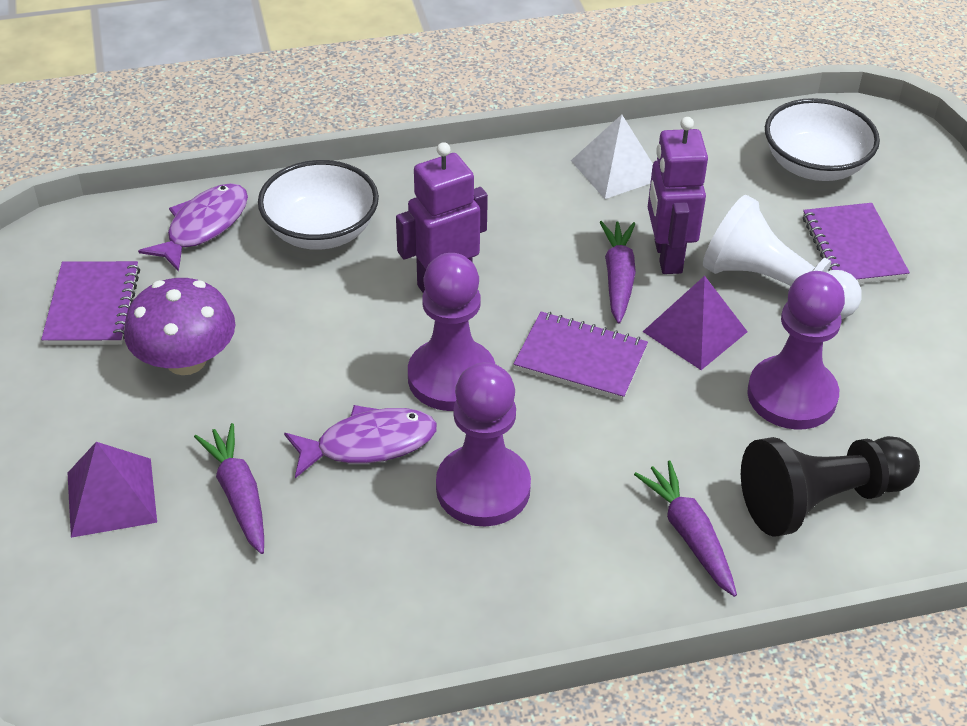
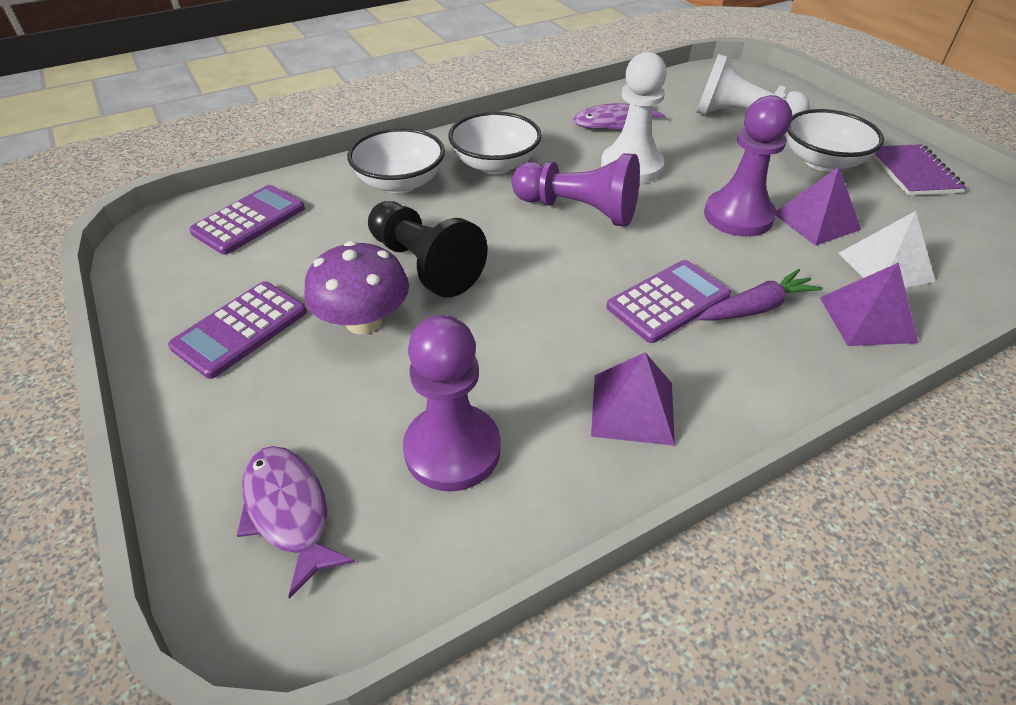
purple calculator: none = 0 -> [168,281,307,379] [189,185,305,255] [607,260,731,343] = 3
purple carrot: [194,423,264,554] [600,221,636,324] [634,461,737,597] = 3 -> [698,269,823,321] = 1
purple notebook: [41,261,140,345] [514,312,648,401] [803,203,910,283] = 3 -> [872,144,967,196] = 1
purple pyramid: [68,442,157,538] [643,276,748,370] = 2 -> [591,352,675,446] [776,167,861,246] [820,263,919,346] = 3
purple robot: [396,142,488,293] [648,117,708,274] = 2 -> none = 0
white bowl: [258,160,379,250] [765,98,880,181] = 2 -> [347,128,445,193] [448,111,542,174] [787,109,884,171] = 3
white pawn: [703,195,862,319] = 1 -> [601,52,667,184] [696,54,810,115] = 2

